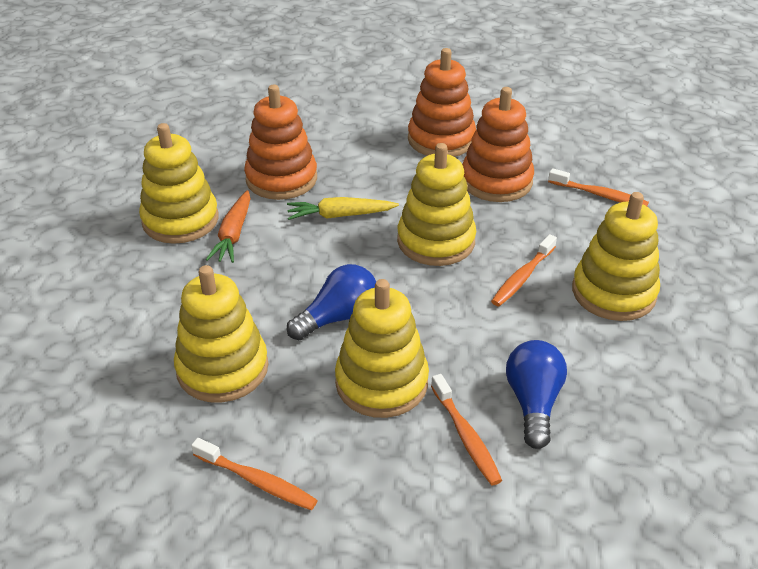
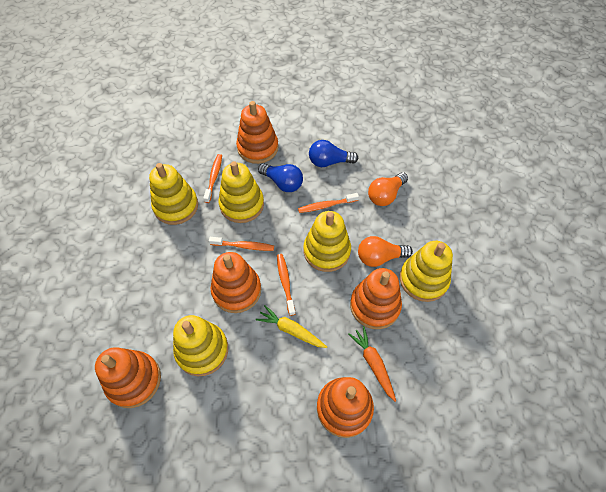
orange light bulb: none = 0 -> [358,236,413,267] [368,172,408,206] = 2
orange stacking toy: [244,85,317,200] [408,48,476,157] [462,87,534,202] = 3 -> [95,347,161,408] [210,252,261,313] [236,101,278,164] [317,377,374,438] [350,268,402,329] = 5

